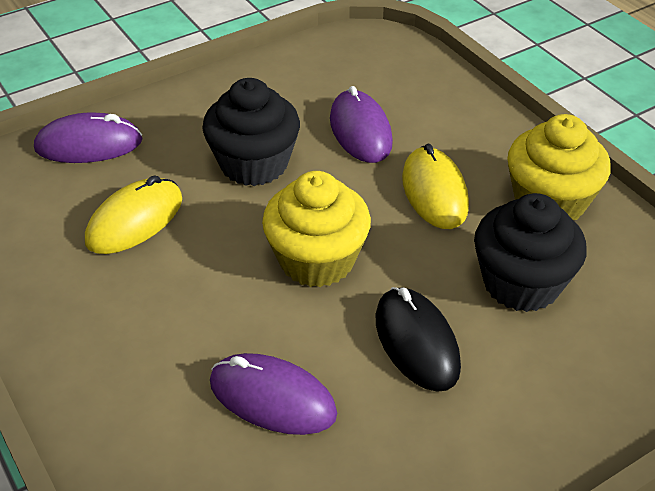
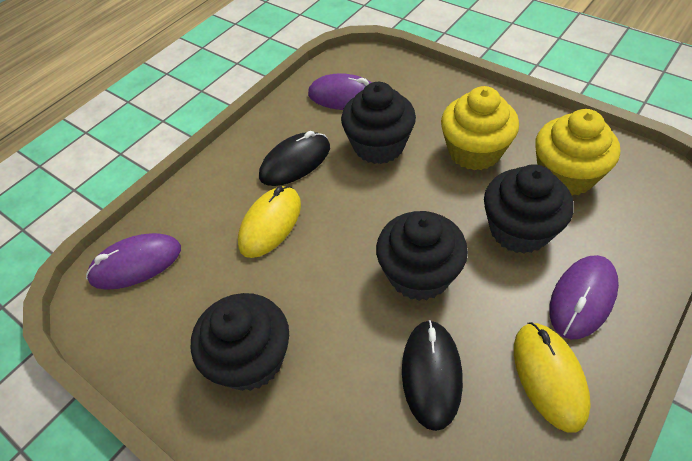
black cupcake: [202,78,300,186] [474,193,587,312] = 2 -> [191,293,289,391] [341,82,416,164] [376,211,468,301] [484,164,574,254] = 4
black mouse: [376,287,461,392] = 1 -> [259,131,330,186] [402,320,463,431] = 2

